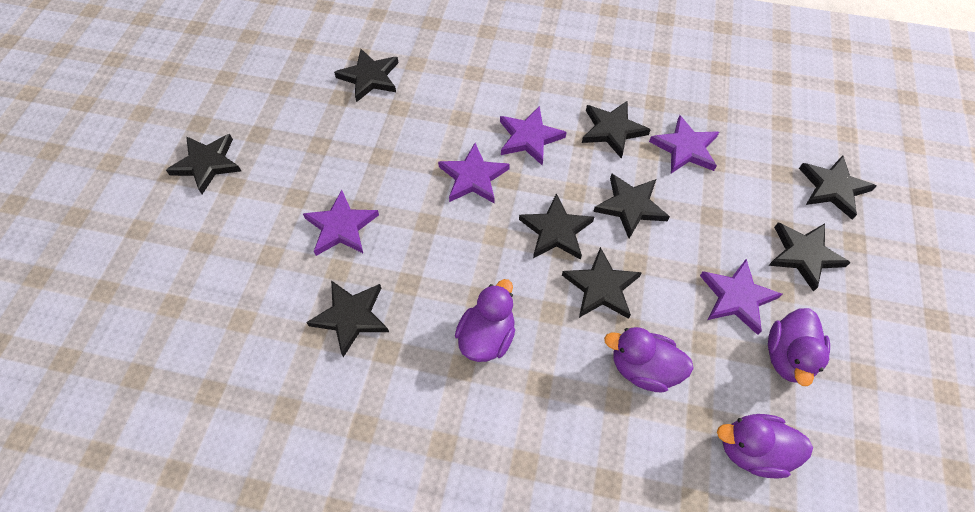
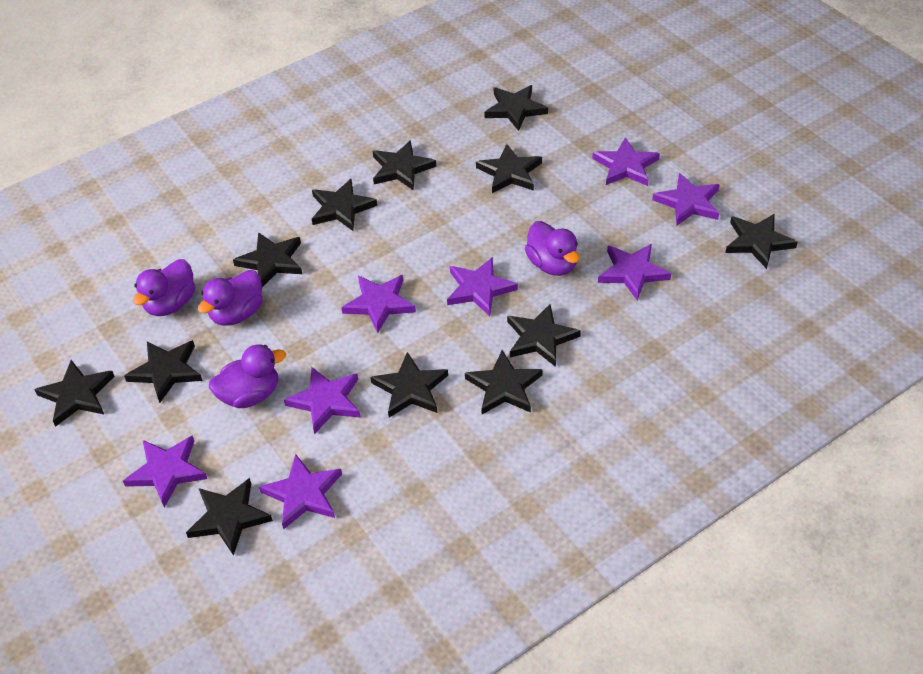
black star: [166,134,241,194] [306,280,389,357] [334,49,398,102] [519,193,594,260] [562,247,642,319] [582,100,651,159] [593,174,670,239] [768,222,851,292] [799,155,876,219] = 9 -> [34,360,115,427] [124,340,202,403] [186,478,273,556] [233,232,302,287] [312,179,377,231] [371,352,448,418] [373,140,436,191] [465,350,543,414] [476,144,542,193] [485,85,548,131] [507,304,581,367] [725,214,798,269] = 12
purple star: [303,190,379,256] [438,143,510,204] [500,106,566,166] [649,115,719,173] [700,259,783,335] = 5 -> [123,435,207,508] [259,454,342,530] [284,367,361,434] [341,275,416,333] [447,257,518,316] [592,137,660,186] [598,244,671,300] [652,173,720,226] = 8

